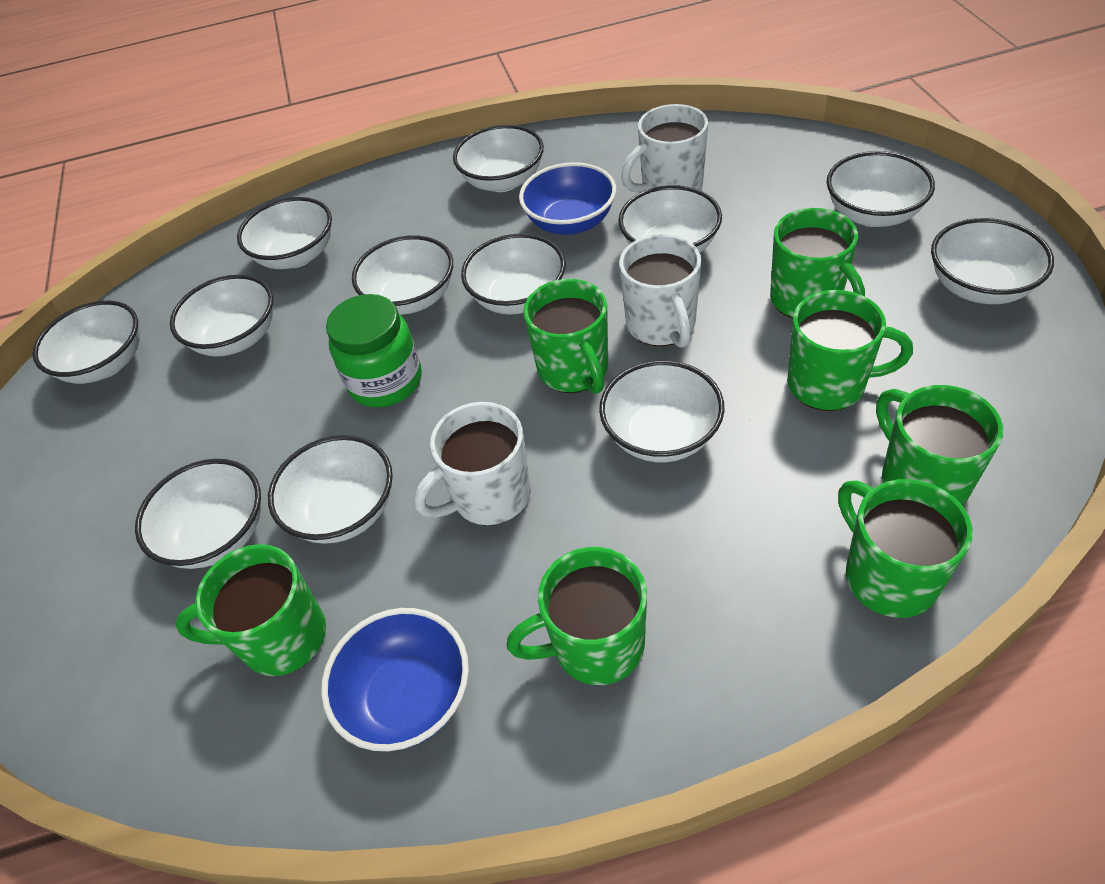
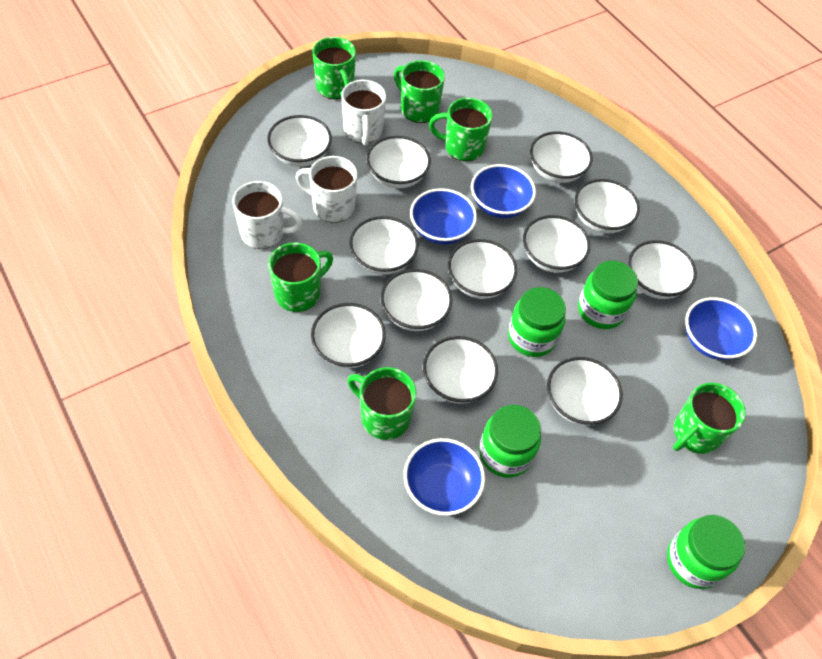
blue bowl: [321,608,469,751] [519,162,616,235] = 2 -> [404,438,485,516] [410,188,477,245] [471,164,536,218] [685,297,757,360] = 4
green jar: [326,294,422,407] = 1 -> [479,405,541,478] [508,287,566,357] [578,261,638,329] [667,515,745,589] = 4
green mug: [175,544,326,676] [506,547,647,685] [523,279,608,394] [770,208,865,318] [787,290,913,411] [838,479,972,618] [876,385,1003,506] = 7 -> [268,242,333,312] [313,37,356,99] [347,367,417,440] [394,60,445,123] [429,98,493,161] [673,383,746,454] = 6

